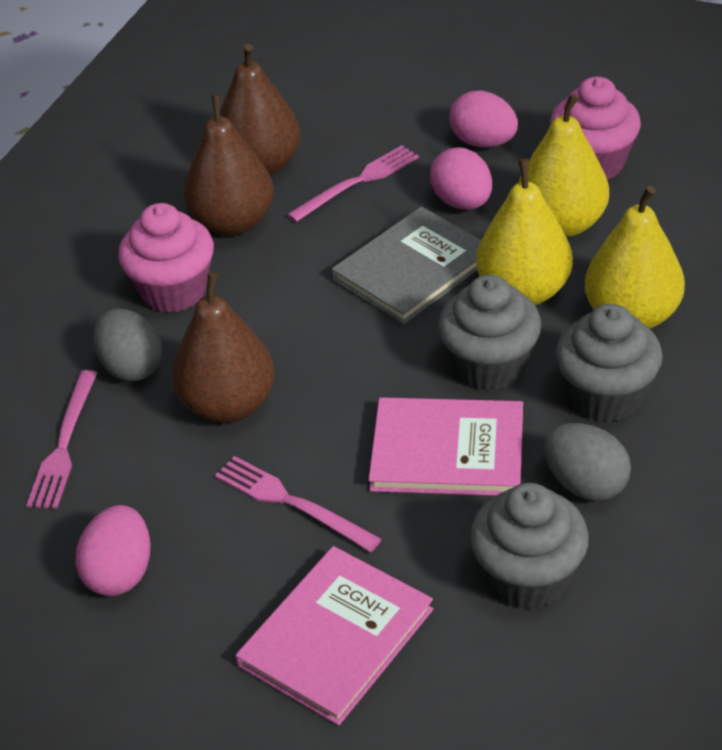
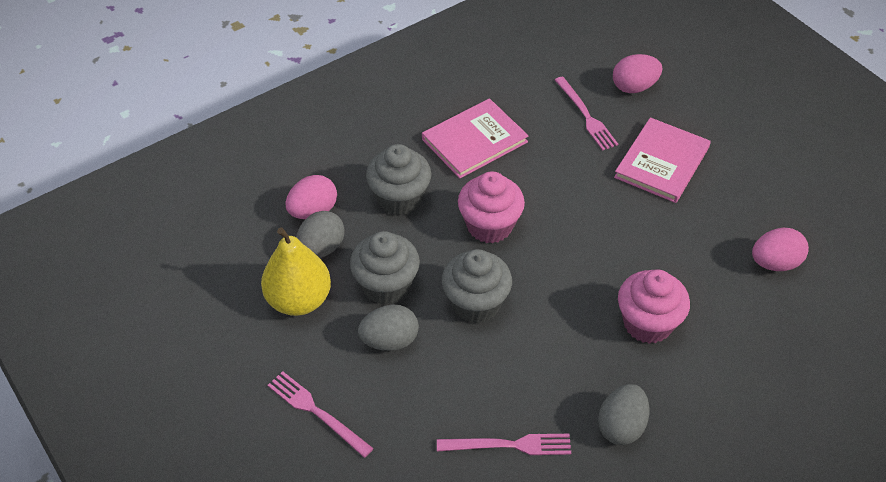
brown pear: [172,272,275,423] [184,94,274,236] [220,44,301,175] = 3 -> none = 0
grey book: [331,207,481,324] = 1 -> none = 0
grey egg: [93,308,162,382] [544,423,631,501] = 2 -> [296,211,345,258] [358,305,419,351] [598,384,649,445] = 3
yellow pear: [476,158,573,305] [518,94,609,237] [585,186,685,329] = 3 -> [261,227,331,316] = 1

